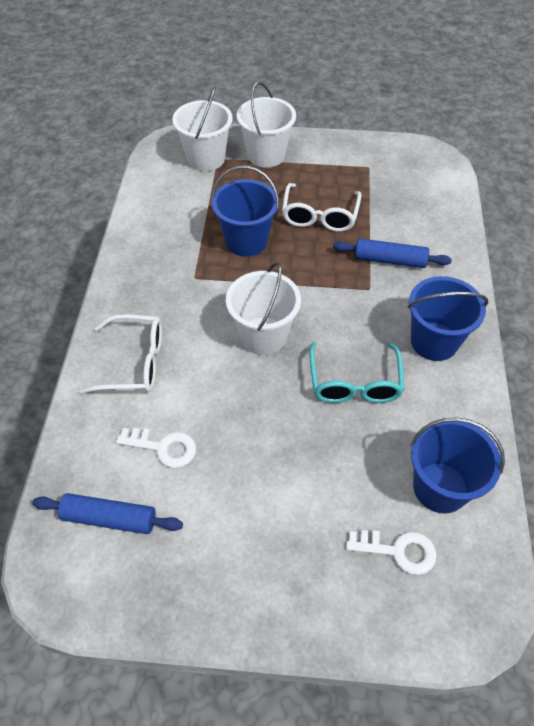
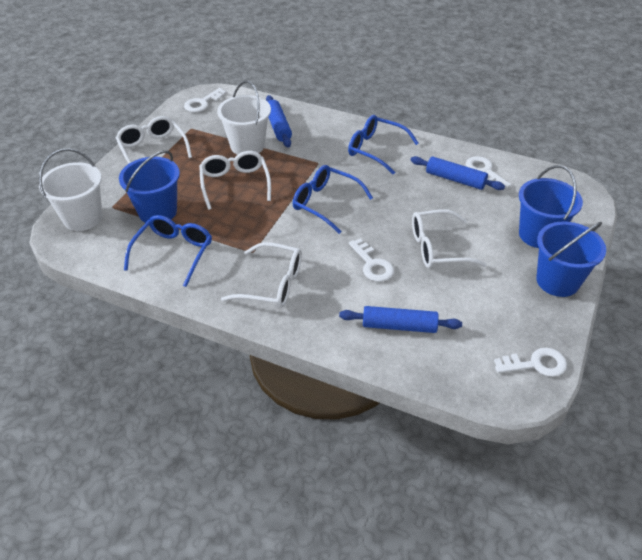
blue glasses: none = 0 -> [124,215,212,287] [293,165,373,234] [348,115,419,174] = 3
blue rolling pin: [32,493,183,534] [333,238,452,268] = 2 -> [266,95,292,147] [339,306,462,333] [410,156,505,190] = 3
turquoise glasses: [309,342,404,403] = 1 -> none = 0
white bucket: [172,87,233,171] [226,262,301,355] [237,82,296,168] = 3 -> [39,148,102,231] [217,81,271,155] = 2
white glasses: [79,314,162,394] [282,183,361,232] = 2 -> [116,116,192,164] [199,151,271,210] [221,242,302,308] [412,209,487,268] = 4
white key: [116,428,196,468] [346,530,437,575] = 2 -> [184,88,226,112] [349,238,394,282] [466,156,511,188] [494,348,567,377] = 4

